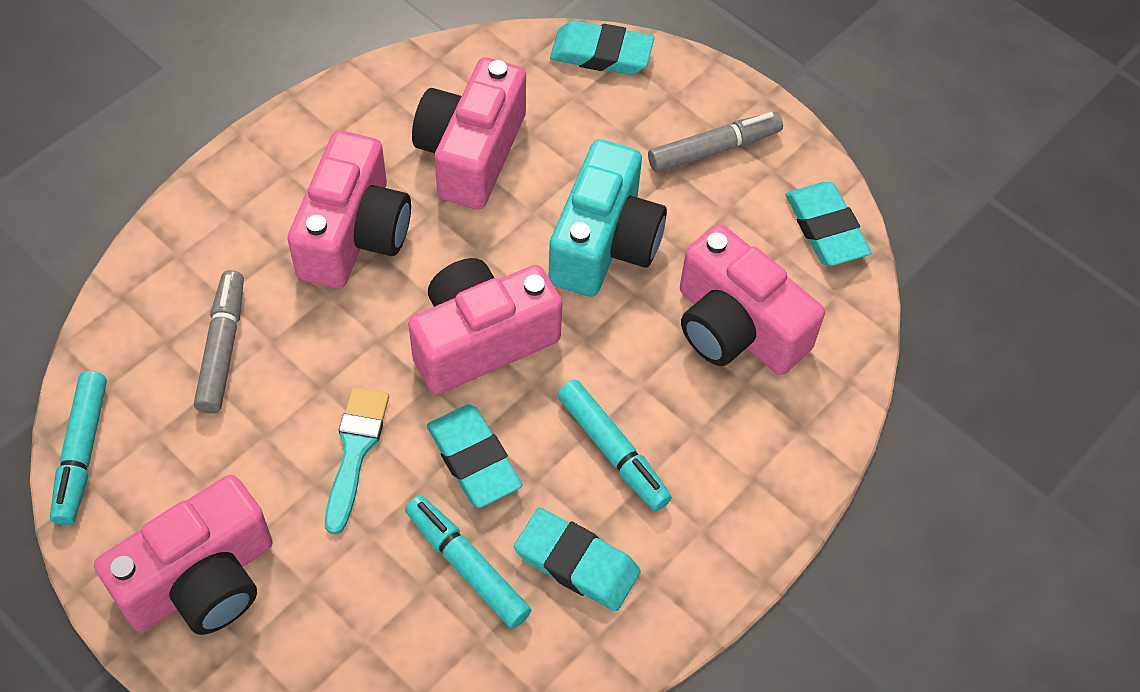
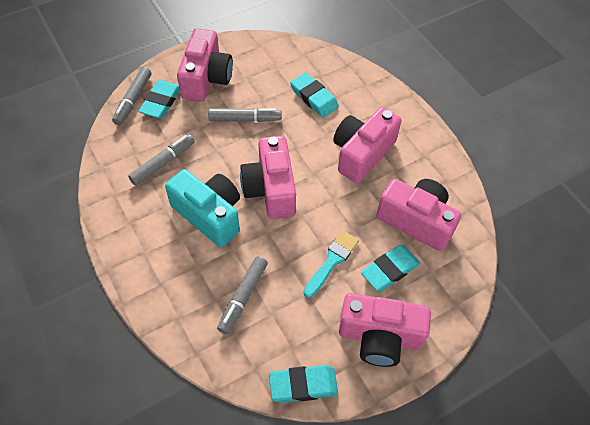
grey marker: [194,270,244,414] [648,112,783,173] = 2 -> [112,67,151,125] [128,134,195,186] [208,108,281,122] [217,256,268,334] = 4
turquoise marker: [50,371,107,525] [405,495,531,629] [557,380,672,511] = 3 -> none = 0

